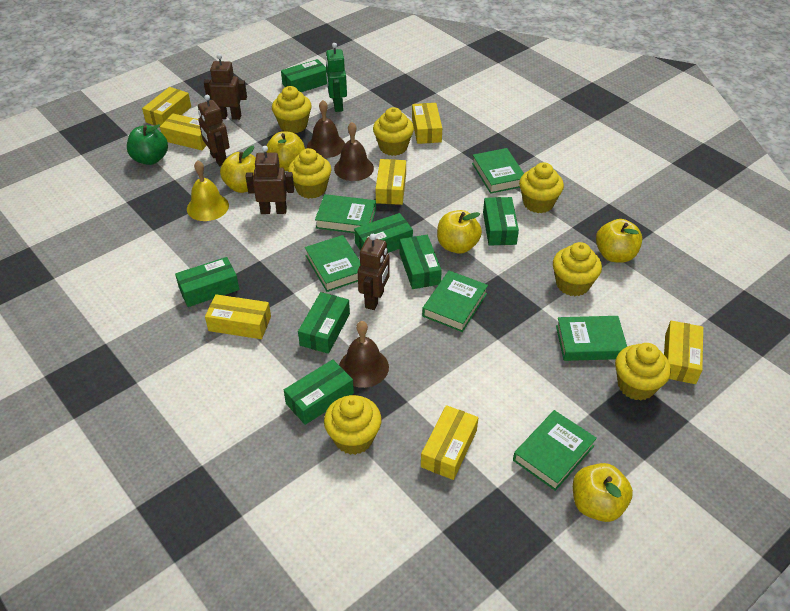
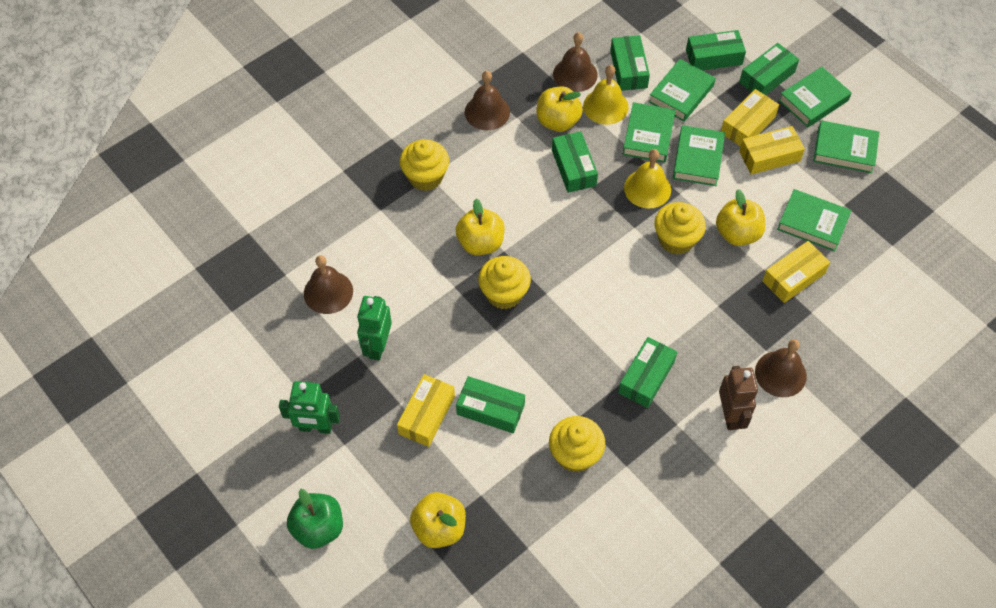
brown bell: [307,100,345,158] [334,122,374,181] [339,321,389,388] = 3 -> [304,255,353,314] [465,71,510,130] [553,32,598,92] [755,339,807,397] = 4
brown robot: [198,95,230,166] [204,54,247,120] [245,146,294,214] [358,234,390,310] = 4 -> [719,366,758,430] = 1
green box: [175,257,239,307] [281,59,327,92] [284,359,354,425] [298,292,350,354] [354,213,413,253] [399,235,442,289] [483,197,519,246] = 7 -> [456,376,525,433] [552,131,598,193] [610,35,650,91] [618,337,677,408] [686,30,746,70] [739,43,799,95] = 6
green robot: [325,43,347,112] = 1 -> [279,381,340,434] [357,296,392,361] = 2
yellow apple: [220,146,256,193] [266,131,305,171] [437,210,482,254] [573,463,633,522] [596,219,642,263] = 5 -> [410,492,466,548] [456,198,505,255] [537,86,583,132] [716,189,765,246] = 4
yellow bell: [187,160,229,221] = 1 -> [583,65,629,125] [624,149,671,209] = 2
yellow box: [142,87,191,127] [160,114,207,150] [205,294,271,339] [376,159,406,205] [412,103,442,144] [421,405,478,480] [664,321,703,384] = 7 -> [397,374,455,447] [721,89,779,147] [739,126,805,175] [762,241,830,303] = 4
yellow cupcake: [272,86,312,133] [288,148,331,199] [324,395,381,455] [373,107,414,156] [519,162,564,213] [553,242,602,296] [615,343,671,401] = 7 -> [400,139,449,191] [478,256,531,309] [549,416,605,472] [654,202,706,255] = 4

